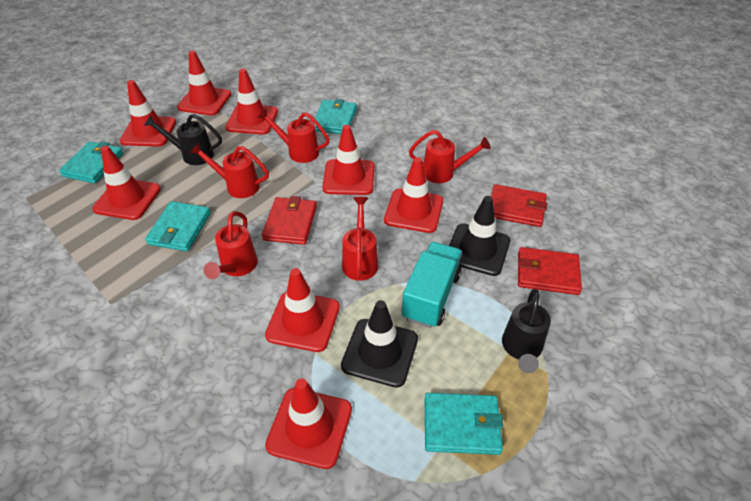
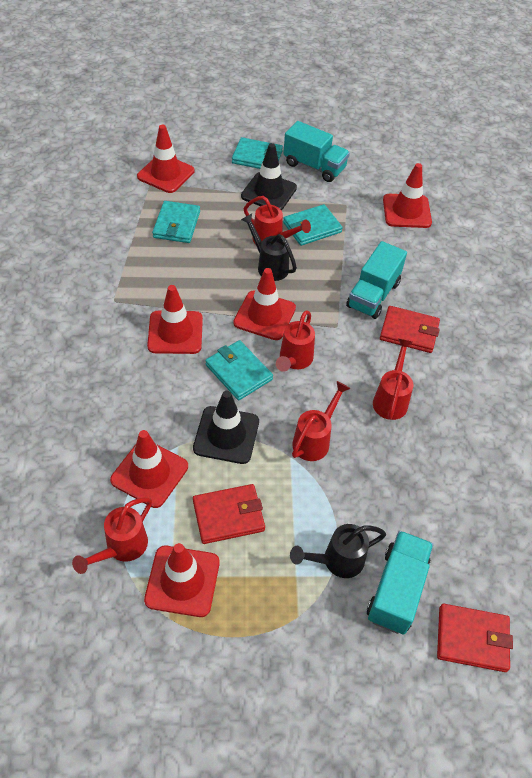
red traffic cone: [92,146,161,220] [120,80,176,146] [177,51,231,116] [225,69,278,135] [265,268,340,352] [265,378,352,469] [323,125,374,195] [384,157,443,233] = 8 -> [110,430,188,508] [137,125,194,193] [144,543,220,617] [147,285,203,354] [233,268,296,340] [383,163,432,228] = 6
turquoise truck: [402,242,462,328] = 1 -> [283,121,350,182] [346,241,407,319] [367,531,433,635] = 3

